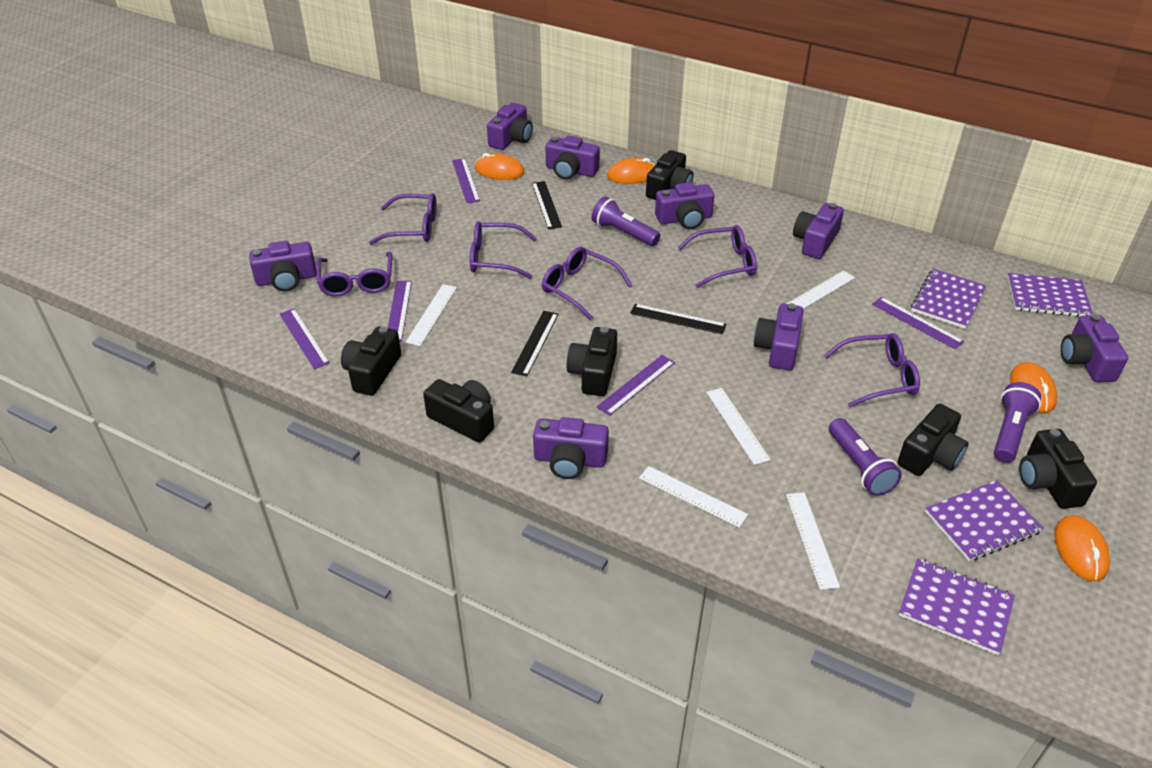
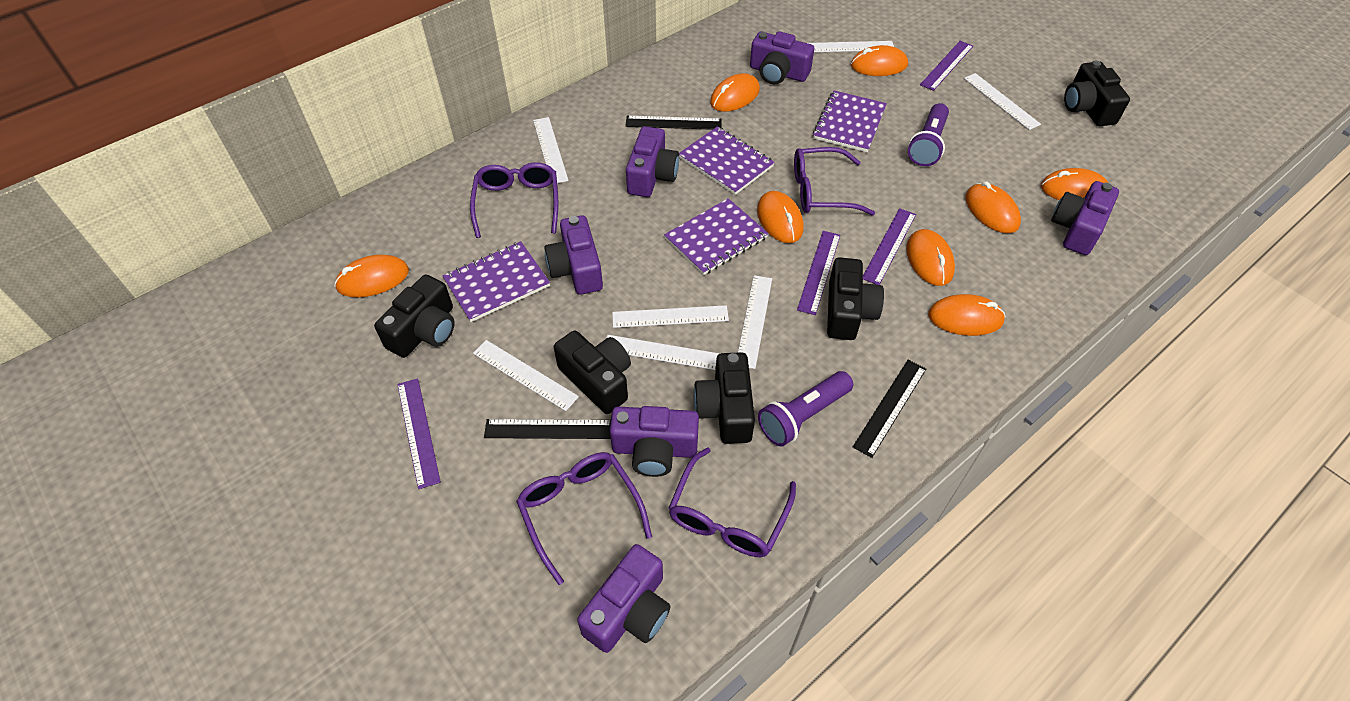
black camera: [341,326,401,396] [423,379,494,442] [567,327,617,396] [646,150,693,200] [897,404,968,476] [1019,429,1097,509] = 6 -> [374,275,455,358] [554,331,631,414] [693,352,755,444] [827,257,884,340] [1064,60,1130,126] = 5
orange mouse: [475,153,524,180] [607,158,655,184] [1010,362,1057,413] [1054,515,1110,582] = 4 -> [334,255,409,297] [710,73,760,112] [757,191,804,243] [851,45,908,76] [906,229,955,286] [928,294,1006,336] [965,181,1021,233] [1041,168,1108,200] = 8
purple camera: [249,241,316,292] [487,103,533,150] [533,417,609,479] [545,136,600,180] [655,182,714,229] [754,303,803,370] [793,203,844,259] [1061,314,1128,382] = 8 -> [544,215,603,295] [577,544,671,653] [610,406,699,477] [626,126,679,197] [750,31,814,84] [1051,181,1119,255] = 6
purple flashlight: [592,196,660,246] [829,418,902,496] [994,382,1041,463] = 3 -> [758,371,853,446] [908,103,949,166] = 2
purple glasses: [316,252,392,296] [369,193,437,245] [470,221,537,279] [542,247,632,320] [678,225,757,288] [824,333,920,407] = 6 -> [470,162,559,238] [516,452,652,585] [668,447,796,557] [794,147,875,215] = 4
purple ruler: [280,308,330,369] [388,281,412,342] [452,158,480,203] [597,355,675,416] [872,297,964,349] = 5 -> [397,378,441,489] [797,231,840,315] [863,208,916,285] [920,41,973,91] = 4
white ruler: [405,284,457,346] [639,466,748,528] [706,388,771,465] [786,492,840,590] [787,270,855,309] = 5 -> [473,340,579,411] [533,117,569,183] [606,335,720,370] [612,305,729,328] [738,275,772,369] [808,41,894,52] [964,73,1041,130] = 7

